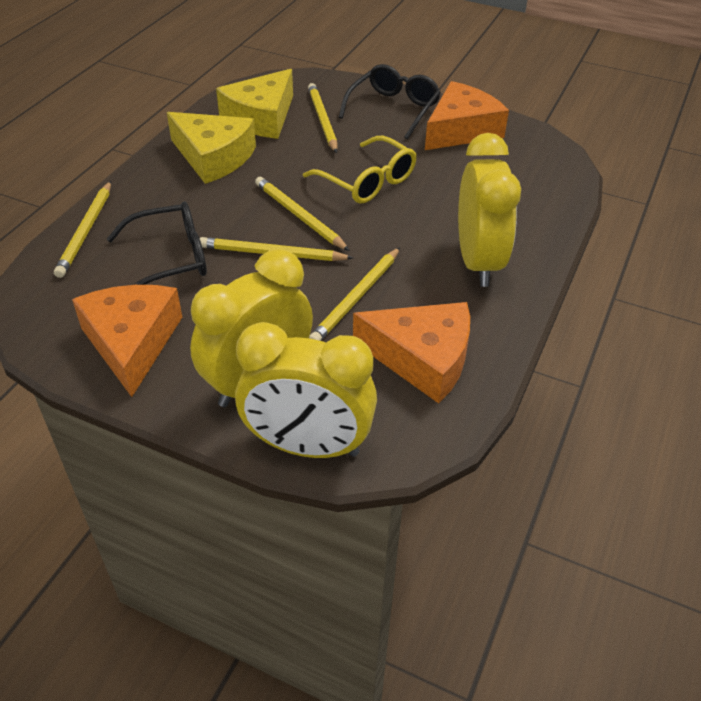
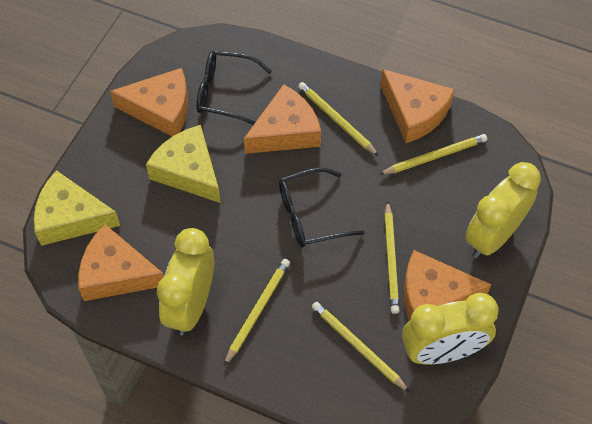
orange cheese: [72,285,182,397] [353,302,470,403] [425,81,509,150] = 3 -> [78,224,164,301] [110,68,189,137] [244,84,321,154] [380,69,455,143] [403,250,491,321] = 5
yellow glasses: [303,136,417,203] = 1 -> none = 0

